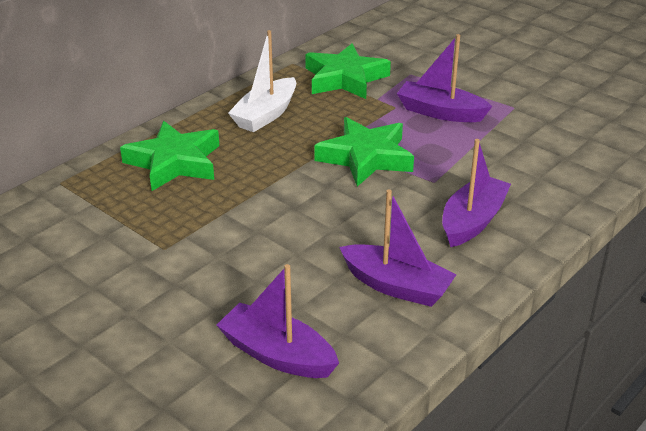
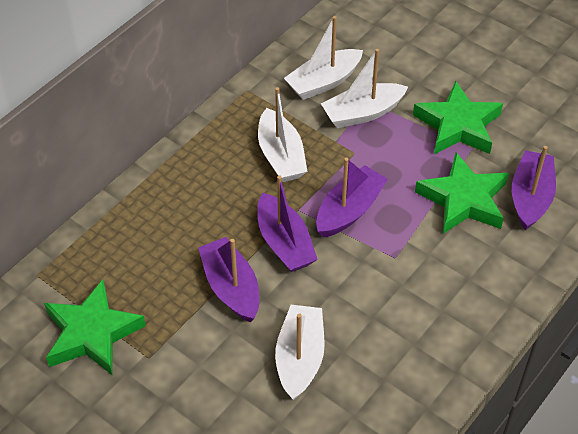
white boat: [228,30,296,132] = 1 -> [258,87,307,182] [275,305,325,400] [284,16,363,100] [321,49,408,128] = 4

